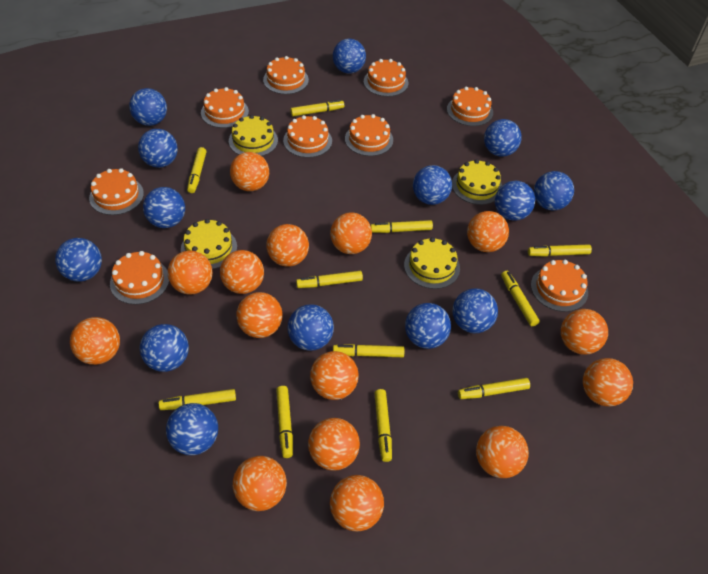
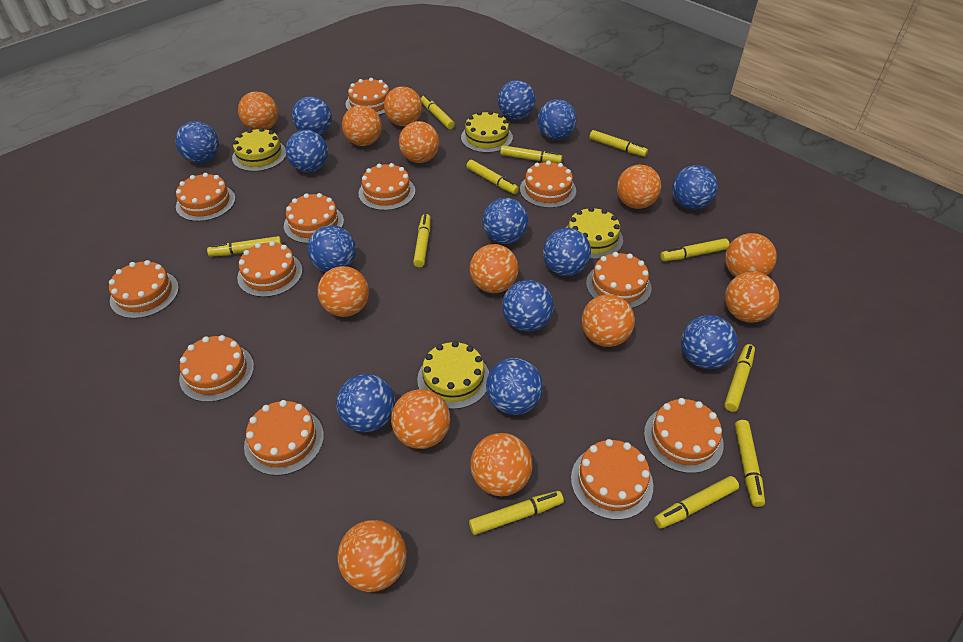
blue ball: [55,238,102,282] [129,88,167,126] [138,129,178,168] [140,324,189,372] [143,187,185,228] [166,403,218,455] [287,304,334,351] [333,39,366,74] [405,303,451,349] [413,165,452,205] [453,288,498,333] [484,119,522,157] [495,181,535,221] [534,171,574,211] = 14 -> [175,121,219,163] [286,130,328,172] [292,96,332,135] [307,225,356,272] [336,374,395,432] [483,198,528,244] [486,358,543,415] [498,80,536,120] [502,280,554,331] [538,99,577,140] [543,228,591,276] [672,165,718,210] [681,315,738,369] = 13
orange ball: [70,317,120,365] [168,251,213,295] [220,250,264,294] [230,152,269,191] [233,456,287,511] [236,292,283,338] [266,224,309,267] [308,418,360,471] [310,351,359,400] [330,212,372,254] [330,475,384,531] [467,211,509,252] [476,426,529,478] [561,309,608,355] [583,358,633,406] = 15 -> [238,92,278,130] [318,266,369,317] [337,520,407,592] [342,105,382,146] [384,86,422,126] [391,389,450,449] [399,121,439,163] [470,244,519,293] [470,433,533,497] [582,294,635,347] [617,165,661,209] [725,233,777,277] [725,272,779,323] = 13
orange cake: [89,168,144,215] [110,251,169,305] [201,87,249,128] [263,56,309,94] [283,115,332,158] [345,114,393,156] [364,59,408,97] [447,87,493,126] [531,260,588,312] = 9 -> [109,260,179,318] [176,173,235,221] [179,335,254,402] [237,241,303,297] [244,400,324,476] [284,193,344,244] [346,78,389,115] [359,163,415,211] [520,161,576,208] [571,439,653,520] [586,252,652,308] [644,398,724,473] = 12

